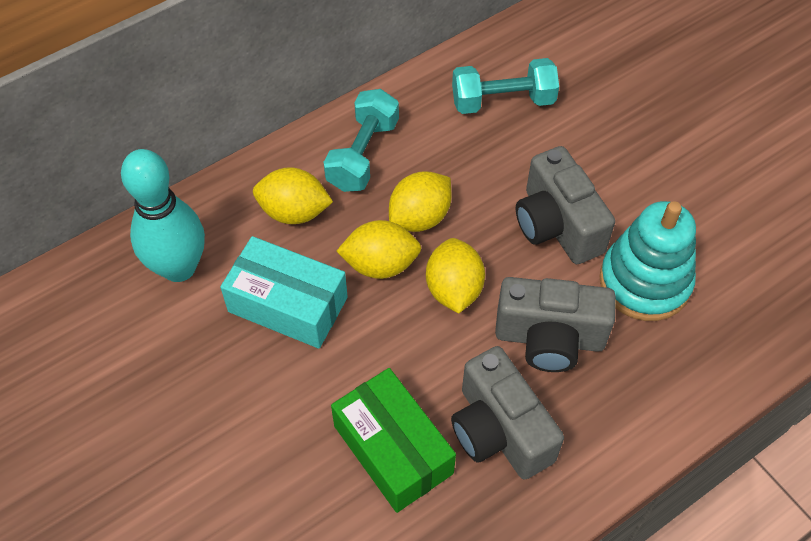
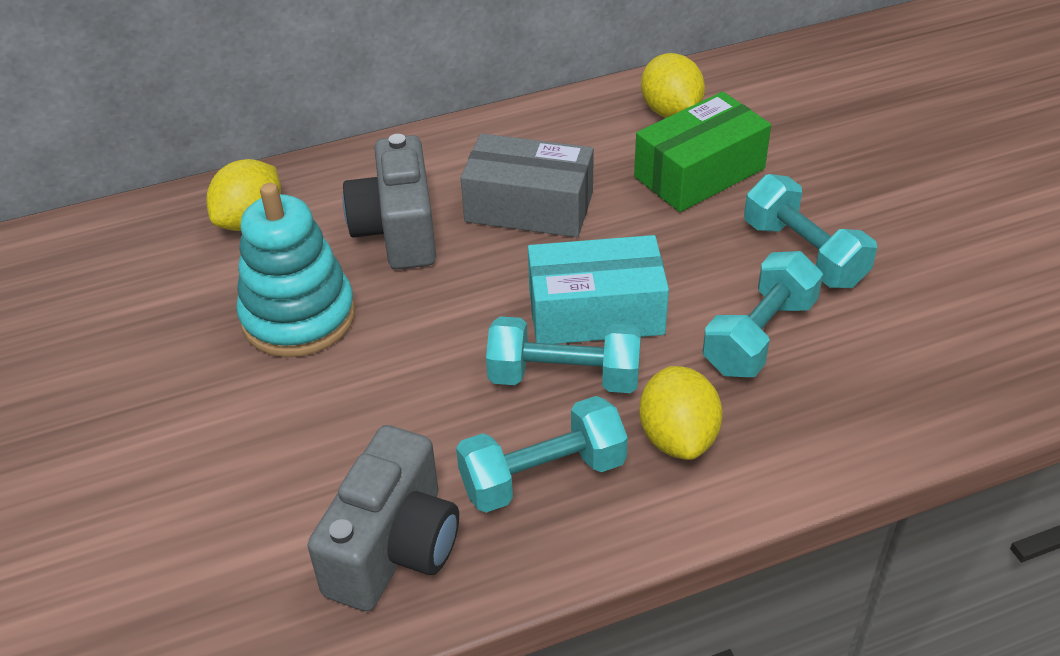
grey box: none = 0 -> [461,133,594,237] = 1
grey camera: [451,346,564,480] [495,277,616,372] [516,146,615,264] = 3 -> [308,425,459,611] [342,134,436,270] = 2
turquoise bowling pin: [121,149,205,282] = 1 -> none = 0
turquoise dumbbell: [323,89,399,192] [452,58,559,114] = 2 -> [456,396,628,513] [486,316,641,393] [703,251,823,377] [744,174,877,288] = 4
yellow lemon: [253,167,333,224] [336,220,421,279] [389,171,451,232] [426,238,485,313] = 4 -> [206,159,281,231] [639,366,722,460] [641,53,705,118] = 3

